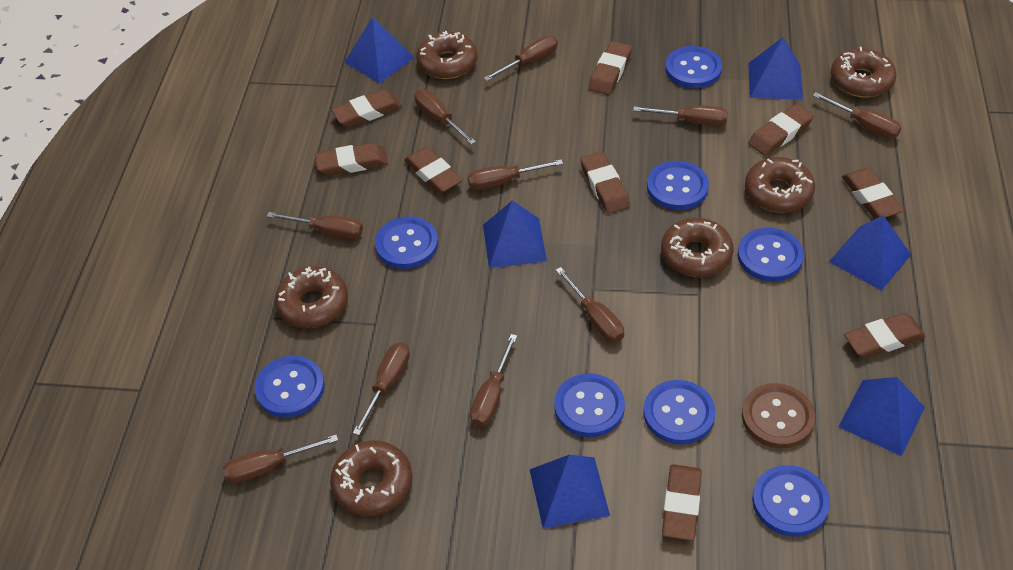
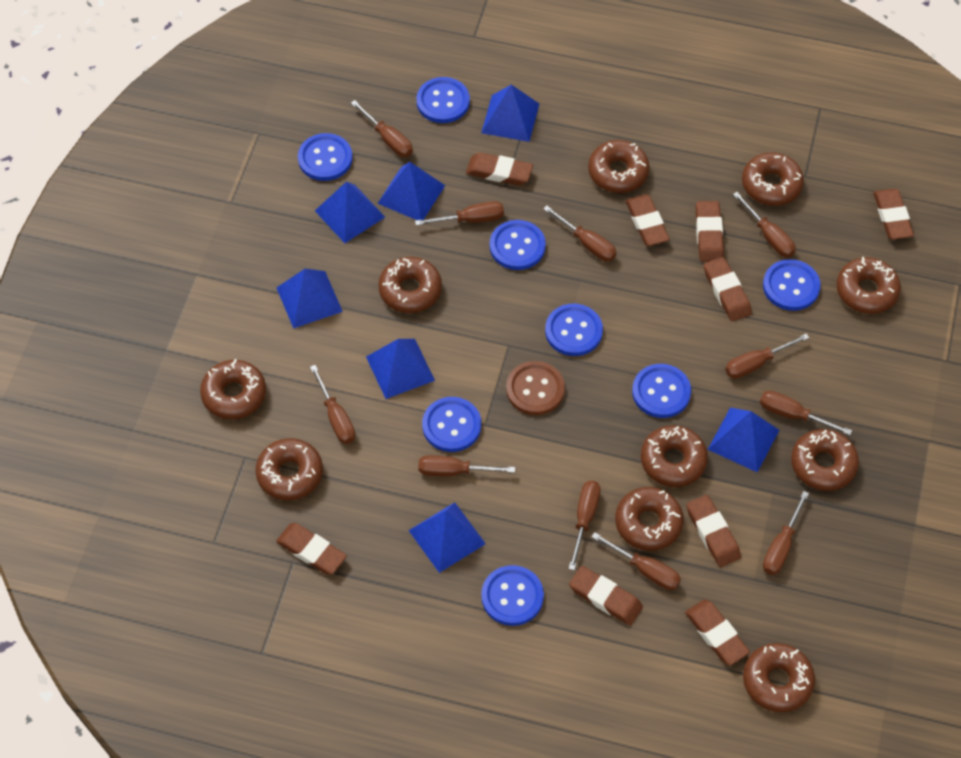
blue pyramid: [344,17,415,83] [483,201,547,268] [529,455,610,529] [748,37,803,100] [829,215,911,291] [838,377,925,456] = 6 -> [276,269,343,329] [315,181,385,243] [366,339,435,399] [377,162,445,220] [408,502,486,573] [481,85,539,142] [708,408,779,473] = 7
brown donut: [275,266,348,328] [330,440,413,516] [416,31,478,79] [661,218,734,277] [745,157,815,213] [831,47,897,97] = 6 -> [200,359,266,419] [255,438,323,501] [378,257,442,313] [588,140,649,193] [615,487,684,551] [641,425,708,487] [742,152,804,206] [743,643,815,712] [791,429,859,491] [836,257,901,314] = 10
brown screwdriver: [223,435,338,483] [267,212,363,239] [353,342,410,435] [415,90,476,145] [468,159,563,190] [470,334,517,427] [484,36,558,81] [556,267,624,343] [633,105,728,126] [812,92,901,139] = 10 -> [310,365,355,444] [351,100,413,157] [415,201,504,226] [418,455,515,476] [543,205,616,262] [569,481,601,570] [591,532,681,590] [725,333,809,379] [733,192,796,257] [760,391,852,435] [763,491,809,575] = 11

